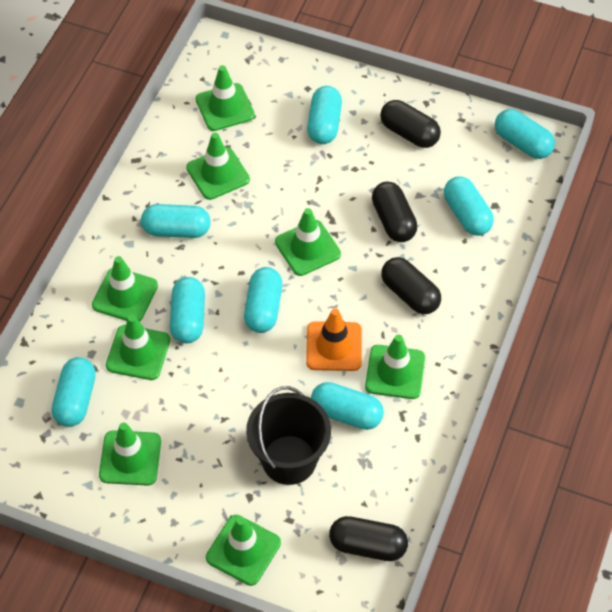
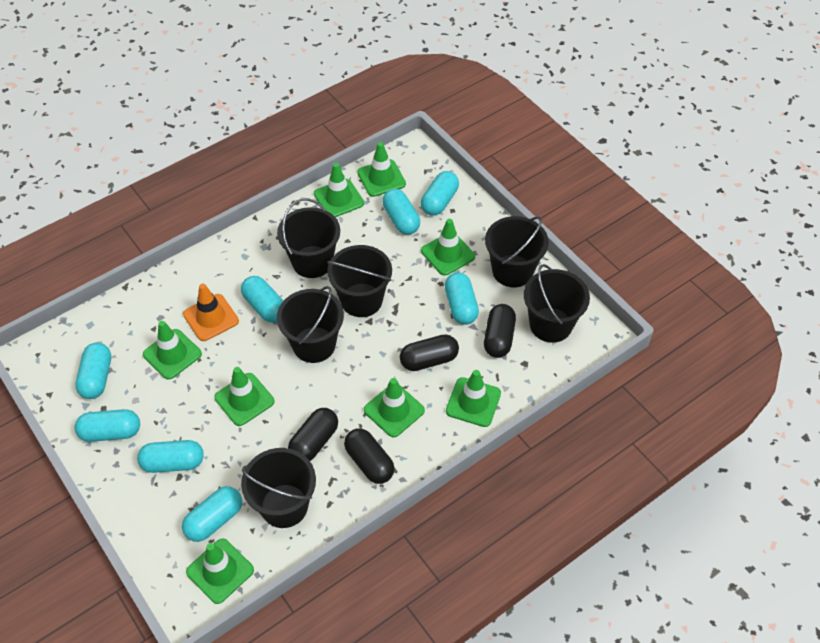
black bucket: [246,386,331,485] = 1 -> [241,448,316,528] [277,198,340,278] [277,286,344,363] [327,245,392,317] [485,216,549,287] [524,264,590,343] = 6

